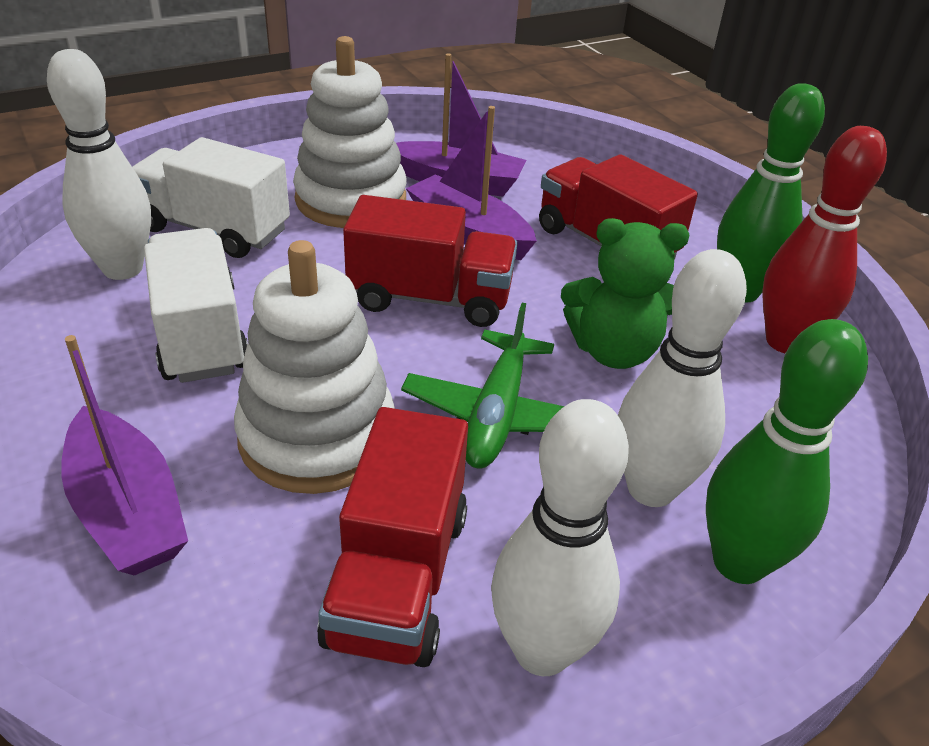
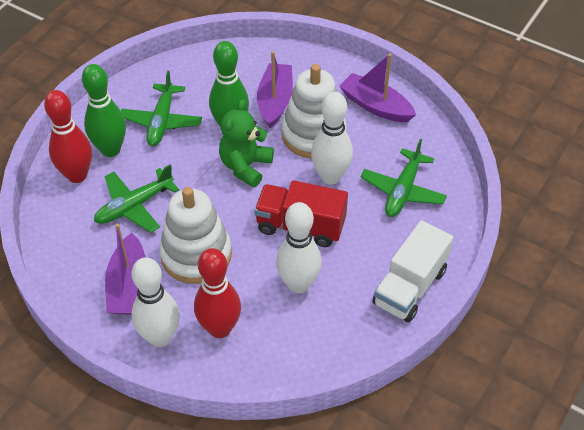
green plane: [401,303,564,469] = 1 -> [94,165,179,233] [121,71,202,146] [361,139,447,217] = 3
red bowling pin: [762,126,887,353] = 1 -> [44,90,92,183] [194,248,241,338] = 2
red truck: [317,407,468,667] [343,195,517,327] [539,154,698,259] = 3 -> [254,180,348,247] = 1
white truck: [132,137,290,258] [144,228,248,383] = 2 -> [372,220,453,322] = 1

